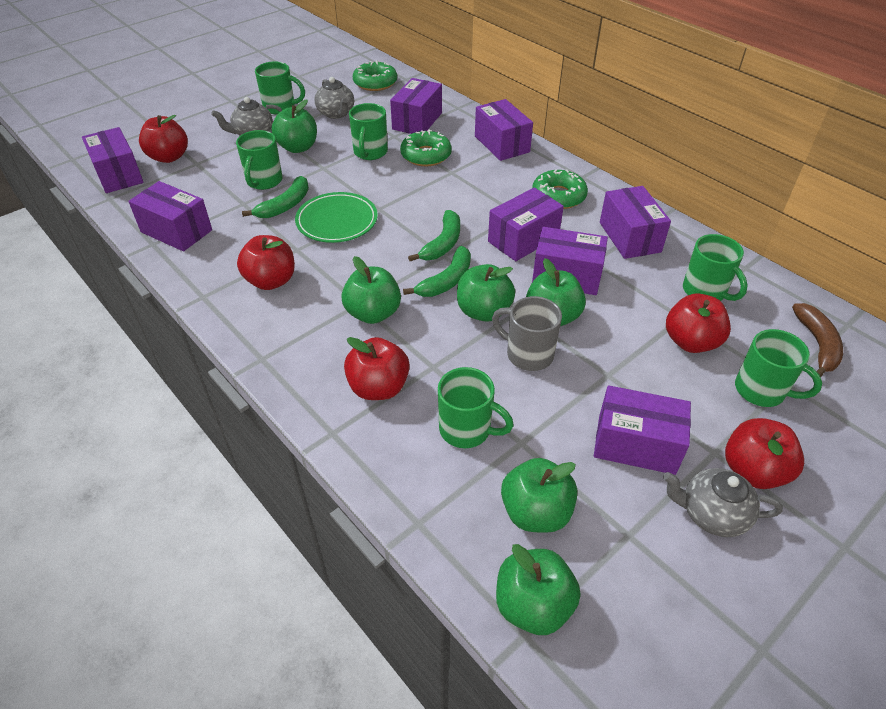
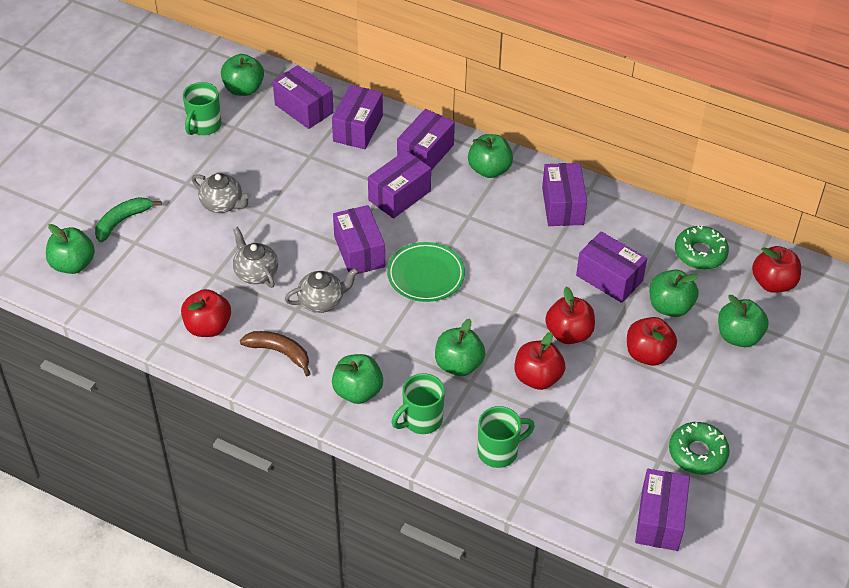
green apple: [271,100,317,153] [341,256,401,324] [457,264,515,322] [496,544,581,635] [501,458,577,533] [526,258,586,326] = 6 -> [46,224,95,274] [221,54,264,96] [332,354,383,404] [435,318,485,376] [468,134,513,178] [649,269,699,317] [718,295,769,347] = 7
green banana: [242,176,309,218] [403,246,471,297] [408,210,460,261] = 3 -> [95,197,162,242] = 1
green donut: [353,60,397,91] [400,129,452,166] [532,170,588,209] = 3 -> [669,422,730,475] [675,225,729,270] = 2
green mug: [236,130,282,190] [255,61,305,114] [349,103,388,160] [438,367,514,448] [683,234,748,301] [735,329,822,407] = 6 -> [183,82,222,135] [392,373,445,434] [477,406,535,468] = 3
grey mug: [492,296,562,371] = 1 -> none = 0

